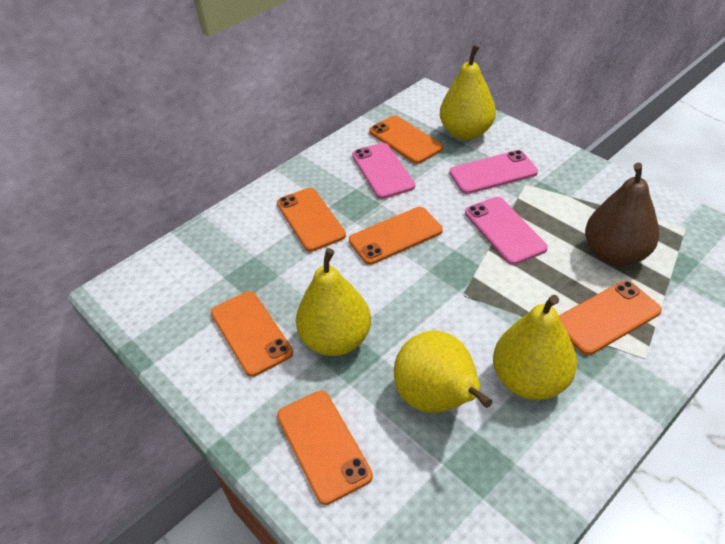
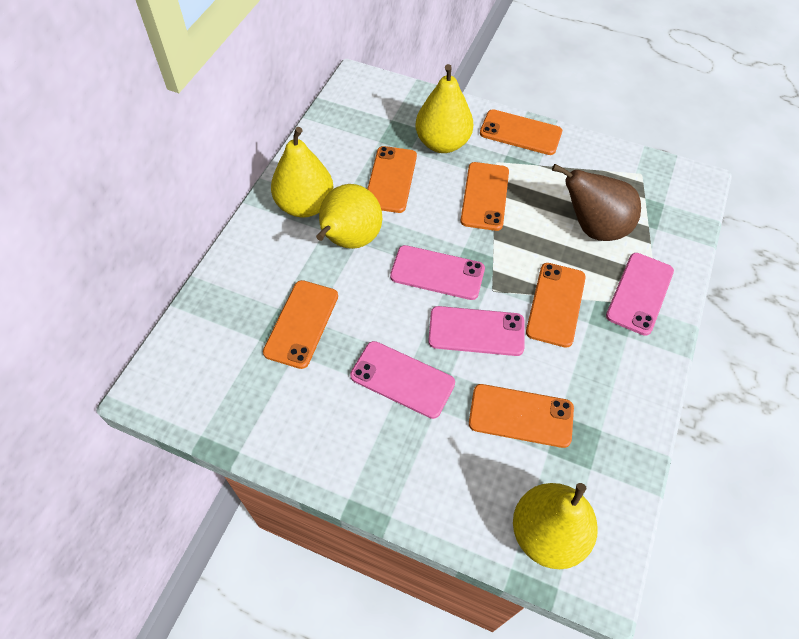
pink phone: [352,143,415,199] [449,150,538,194] [465,197,548,265] = 3 -> [350,341,455,419] [390,245,485,300] [428,306,524,356] [606,253,674,336] = 4

